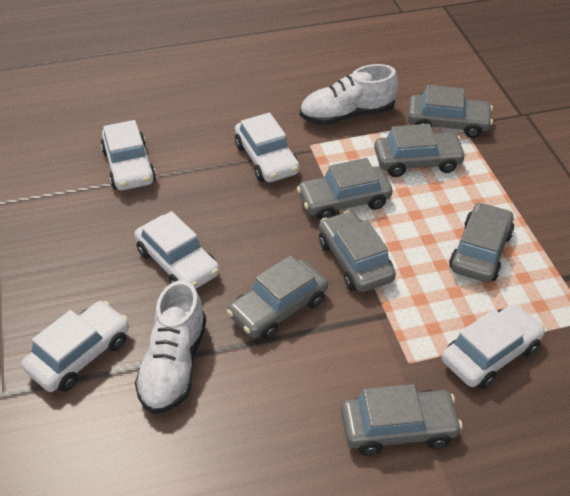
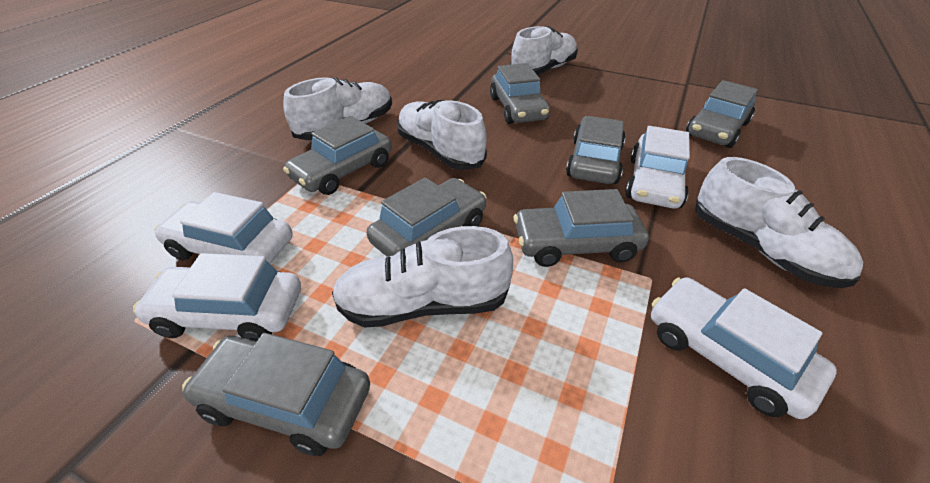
white car: [21,301,129,392] [101,120,156,190] [134,211,220,289] [235,113,300,182] [442,304,545,389] = 5 -> [133,253,301,339] [155,192,293,264] [625,126,690,208] [651,278,837,419] = 4
white shoe: [135,280,206,414] [300,64,398,125] = 2 -> [283,77,392,140] [332,226,513,328] [397,100,487,170] [510,26,578,75] [695,157,863,288] = 5

